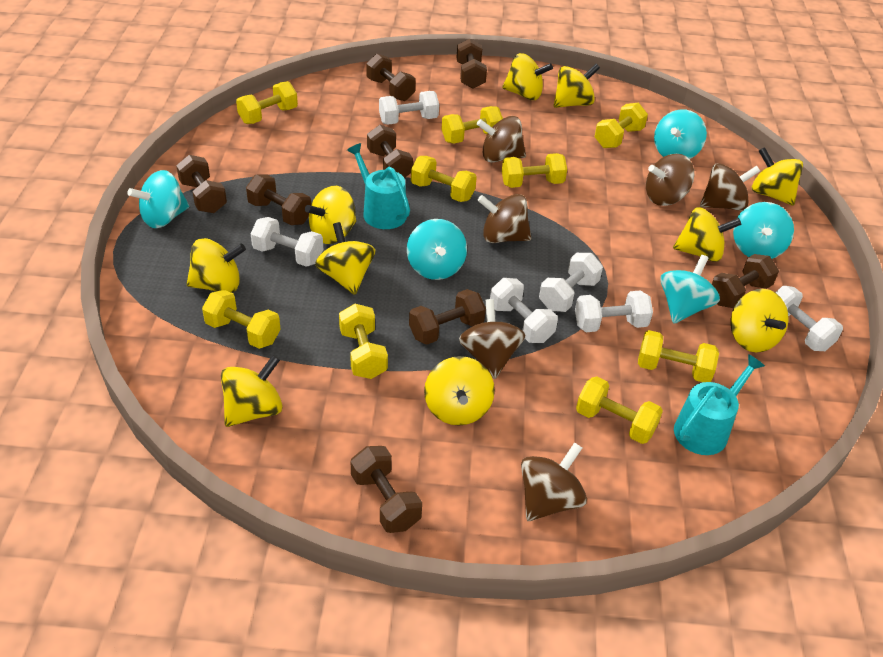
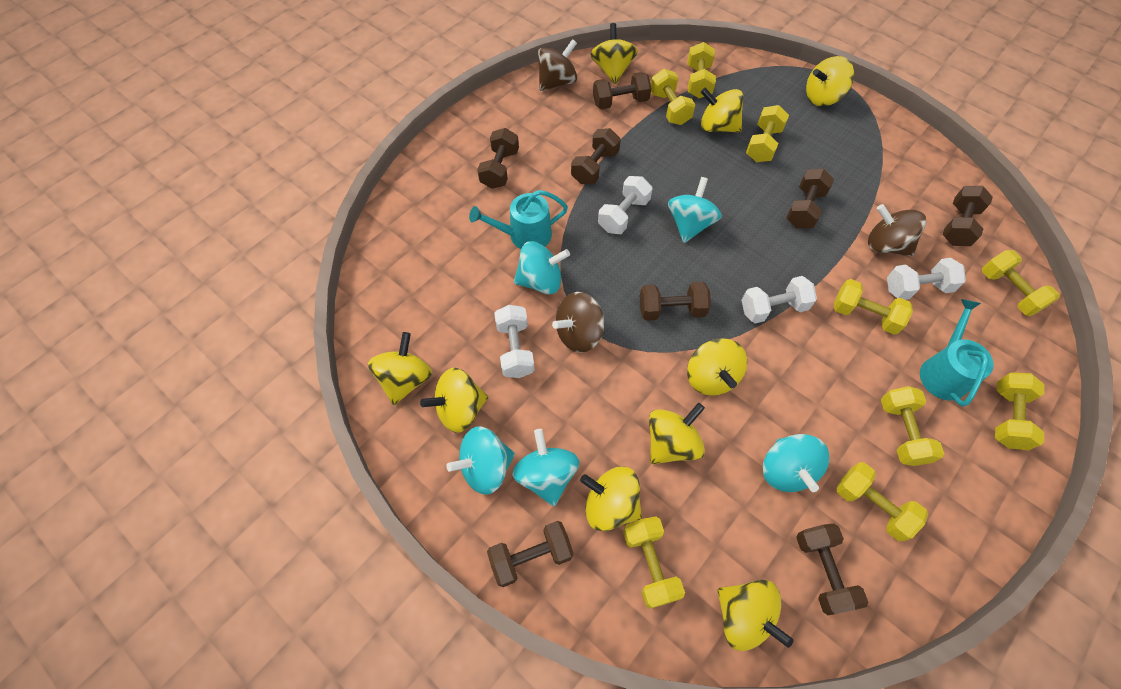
brown spinning top: [459,299,526,379] [477,116,526,163] [477,194,531,243] [521,442,587,521] [646,154,694,206] [700,163,760,211] = 6 -> [538,39,577,91] [552,292,604,353] [868,204,926,256] = 3
white dumbbell: [250,217,323,267] [379,91,439,125] [490,278,558,343] [539,253,603,312] [575,290,653,332] [775,286,843,351] = 6 -> [494,305,535,378] [598,176,653,234] [742,276,817,323] [887,258,966,300] = 4
yellow spinning top: [187,238,246,293] [221,355,283,427] [305,186,357,244] [315,222,376,295] [424,356,495,425] [502,53,553,100] [554,64,600,108] [673,207,741,262] [730,289,788,353] [752,147,803,205] = 10 -> [368,332,432,405] [420,368,488,433] [580,466,642,531] [591,23,638,84] [649,403,705,464] [687,338,747,396] [701,88,744,132] [717,580,793,651] [806,56,854,106] = 9

